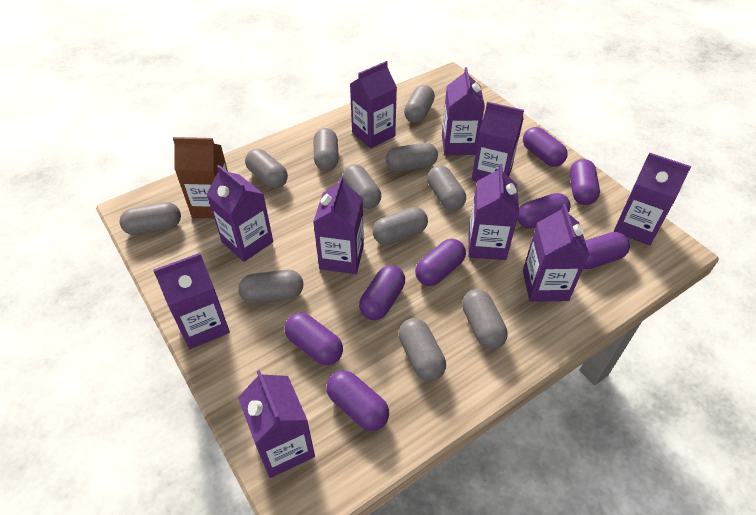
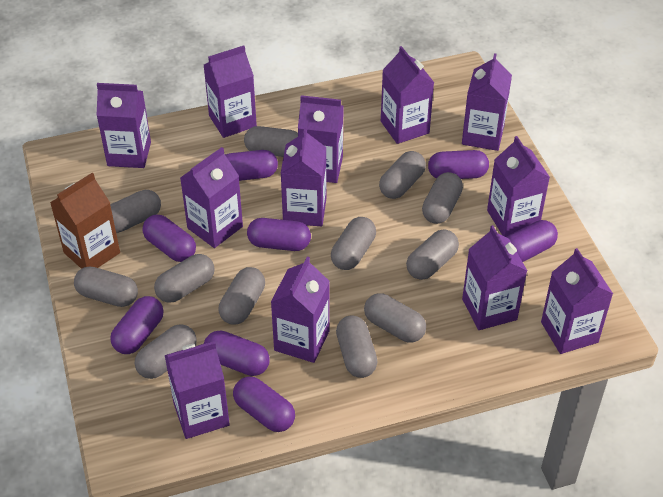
grey capsule: [119,202,181,235] [238,270,303,304] [245,149,288,188] [314,128,339,171] [342,164,381,209] [373,207,428,245] [386,143,438,172] [398,318,446,381] [404,85,435,123] [427,165,466,211] [462,289,508,349] = 11 -> [74,266,138,307] [110,190,161,233] [135,324,197,379] [154,254,215,303] [219,267,265,325] [244,126,298,157] [331,217,376,270] [336,315,378,378] [364,294,426,343] [379,151,426,199] [406,229,459,280] [422,172,463,224] = 12
purple carton: [153,253,230,349] [207,165,273,262] [238,370,315,478] [313,176,364,274] [350,61,397,149] [442,67,485,155] [468,164,519,260] [472,102,524,182] [523,204,590,302] [614,152,691,245] = 10 -> [96,83,151,168] [164,341,230,439] [180,147,243,248] [204,46,257,138] [271,257,330,363] [281,127,326,226] [298,95,344,183] [381,46,434,144] [462,53,512,151] [462,225,527,330] [487,136,550,237] [541,248,613,354] = 12

